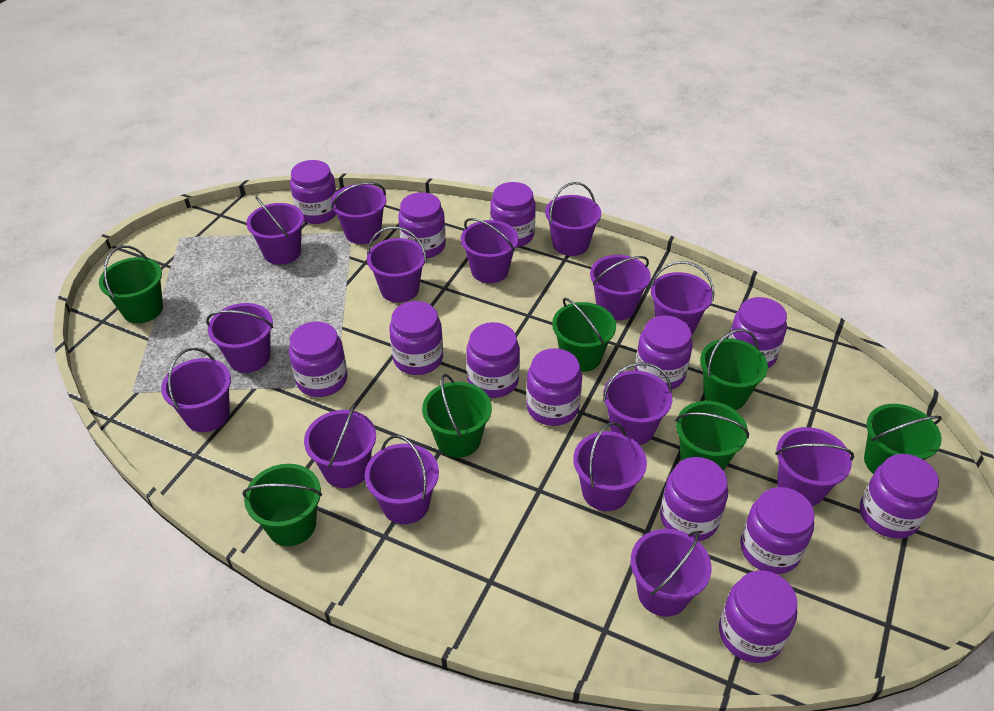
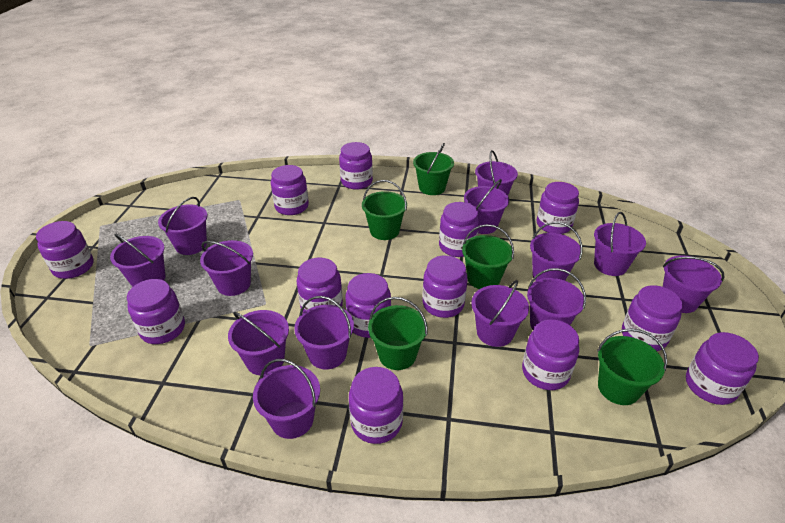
green bucket: [99,246,163,323] [242,464,322,546] [422,374,492,458] [552,298,616,372] [675,401,749,471] [700,329,768,410] [864,404,942,474] = 7 -> [362,180,407,240] [368,297,428,370] [413,143,454,195] [462,224,514,289] [597,328,667,405] = 5
purple bucket: [161,348,231,432] [206,303,273,373] [246,196,304,265] [304,403,376,488] [331,182,386,244] [365,435,439,524] [367,226,427,303] [461,218,519,283] [545,182,601,256] [573,422,647,511] [590,255,651,321] [603,363,672,445] [631,529,712,617] [650,261,714,334] [775,427,854,506] = 15 -> [110,233,166,287] [158,197,207,255] [200,240,253,296] [228,310,289,376] [253,359,320,439] [294,296,354,369] [464,179,509,234] [471,280,529,347] [475,150,518,195] [527,268,586,330] [530,222,582,281] [594,212,646,276] [663,255,724,313] = 13

